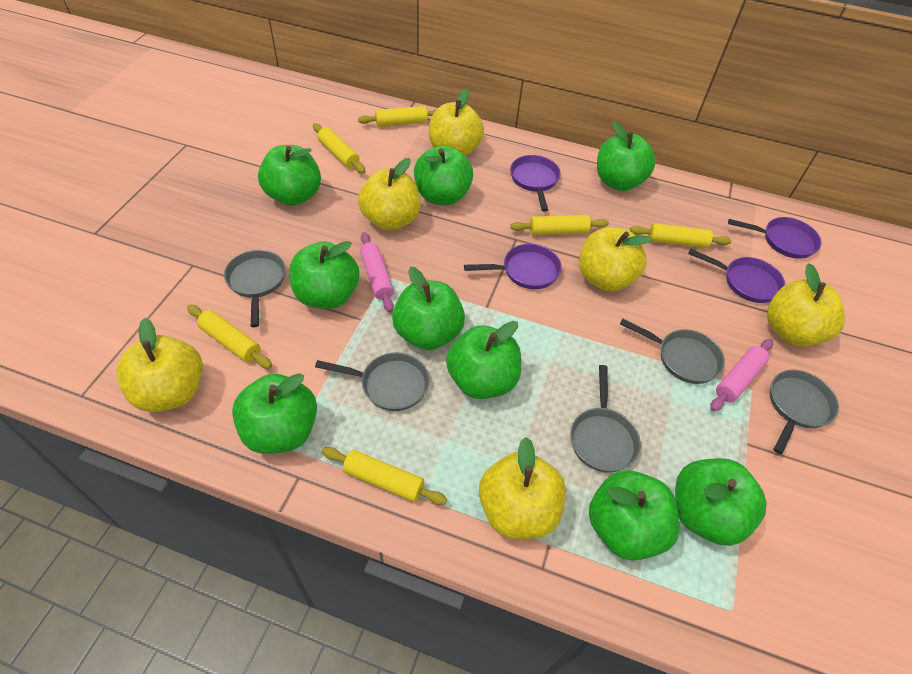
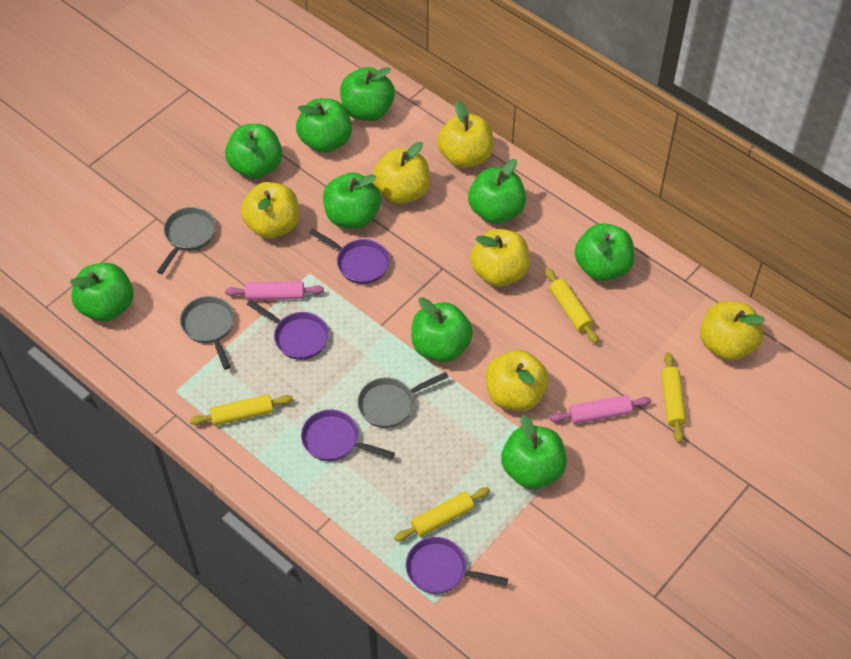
grey pan: [224,250,286,327] [315,352,429,411] [570,365,641,473] [620,319,725,384] [770,370,839,454] = 5 -> [157,207,216,274] [180,296,235,370] [357,372,448,428] = 3
yellow rolling pin: [187,305,272,369] [313,123,365,174] [322,447,447,505] [358,106,437,127] [510,215,609,235] [630,223,731,248] = 6 -> [190,394,293,426] [394,487,490,541] [545,268,598,344] [661,352,686,443] = 4

